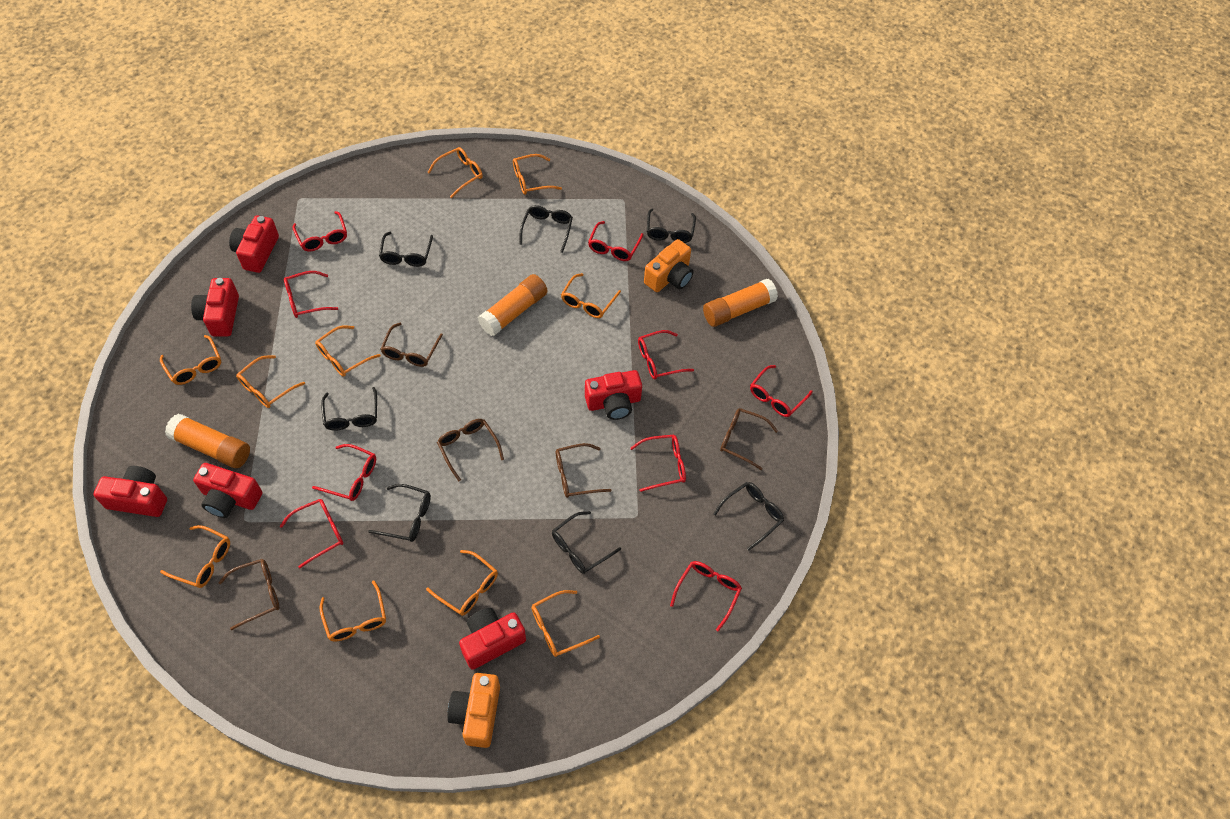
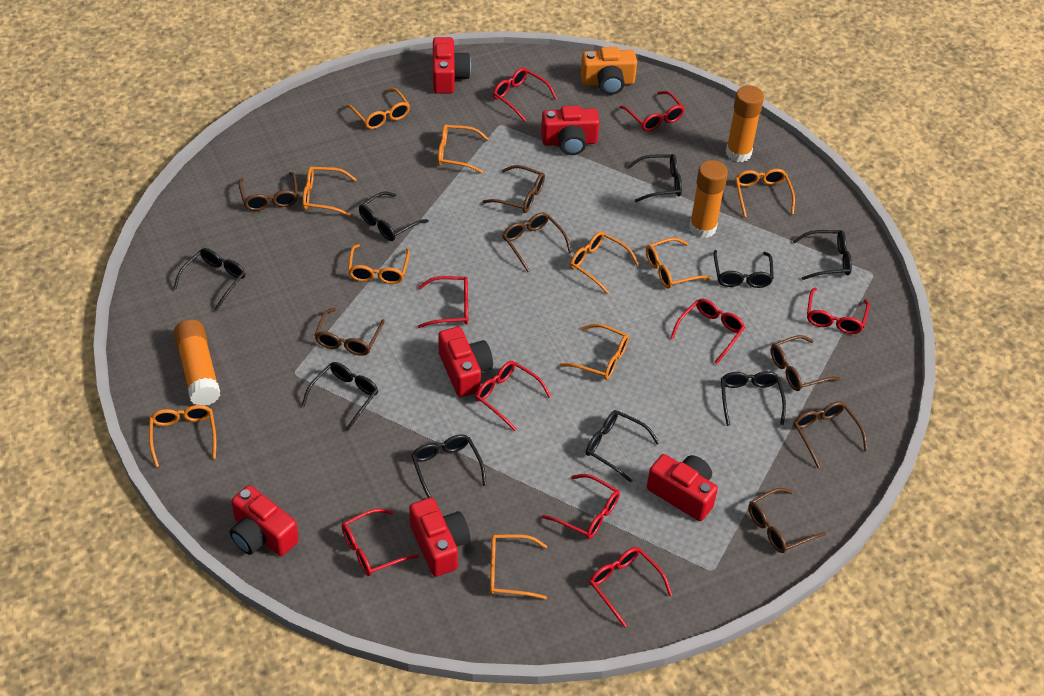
black glasses: [321,387,377,431] [368,484,431,542] [379,232,433,267] [520,205,573,253] [552,511,621,574] [647,209,696,243] [713,482,784,551] = 7 -> [173,248,246,311] [302,362,378,431] [359,192,429,241] [411,434,487,498] [586,410,659,483] [627,154,682,202] [713,250,774,288] [721,371,786,426] [793,230,852,280] = 9
brown glasses: [218,559,279,630] [381,323,443,367] [437,419,504,481] [556,443,611,498] [720,408,778,470] = 5 -> [239,172,298,211] [314,308,385,356] [482,165,545,213] [503,212,572,272] [748,488,826,553] [771,335,841,391] [793,401,868,468] = 7
orange camera: [447,673,500,748] [644,239,694,292] = 2 -> [581,47,637,95] = 1

